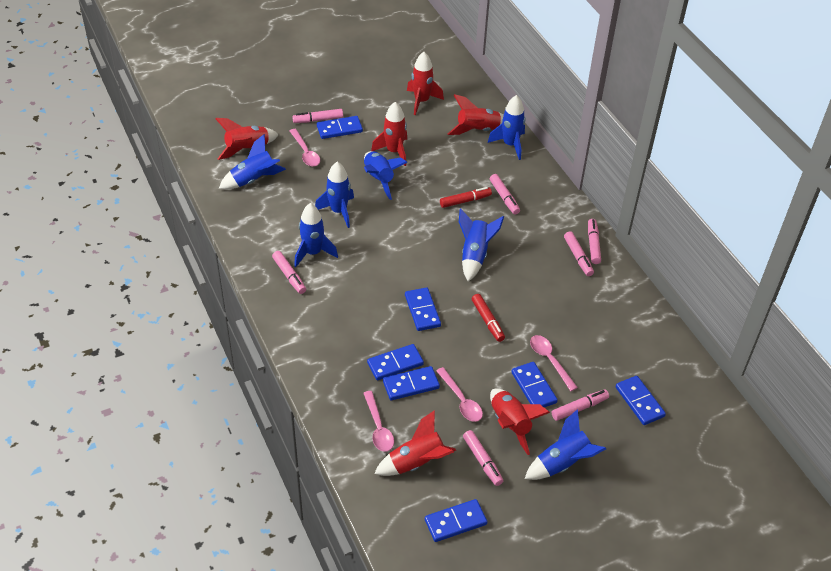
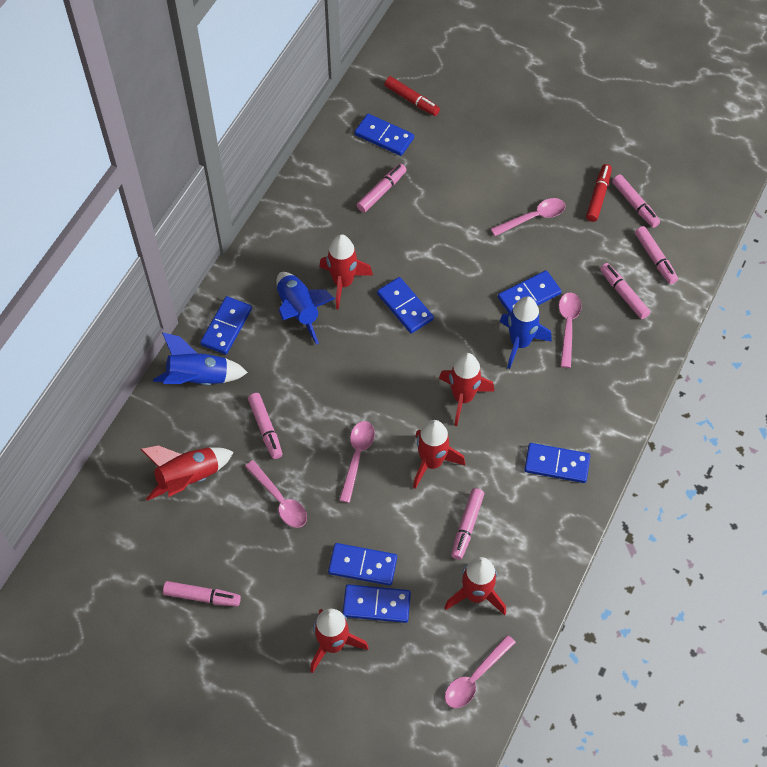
blue rocket: [219,134,286,189] [294,203,338,267] [315,162,354,228] [364,151,408,200] [459,209,504,281] [488,95,525,160] [525,409,606,480] = 7 -> [153,332,248,385] [276,272,335,345] [500,296,552,369] = 3
pink spoon: [290,129,320,167] [363,391,394,452] [436,367,483,422] [530,335,578,391] = 4 -> [245,460,307,528] [339,421,375,503] [445,635,516,708] [491,198,566,236] [559,293,582,368] = 5

